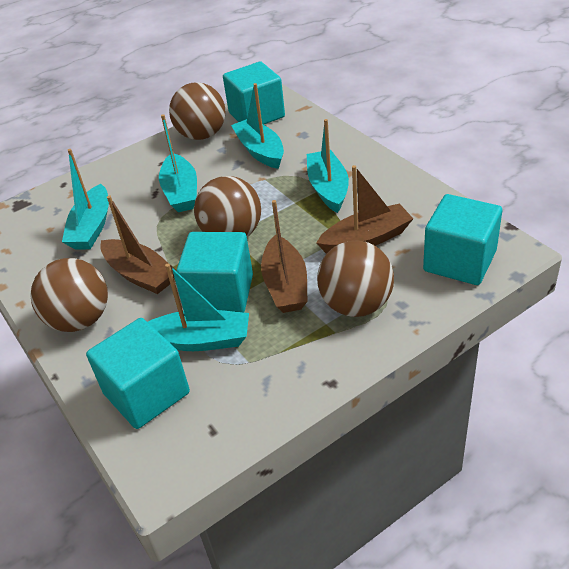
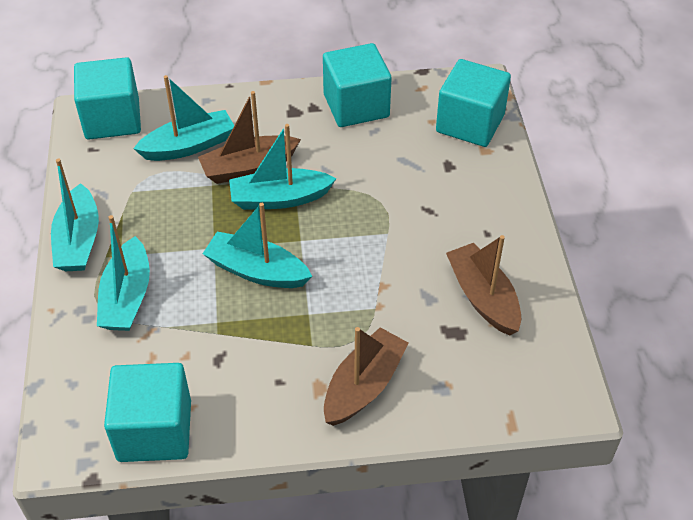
brown ball: [30,258,108,332] [169,82,226,140] [194,176,261,237] [317,240,394,317] = 4 -> none = 0

